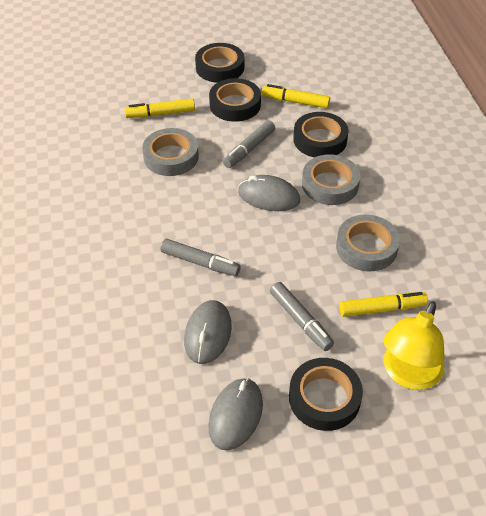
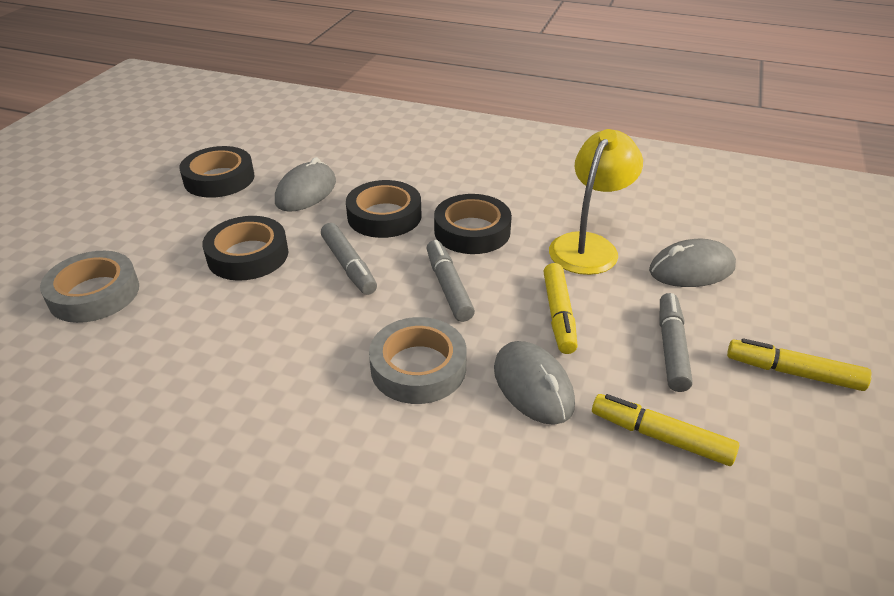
grey tape: [142,128,199,176] [302,154,360,205] [336,215,400,271] = 3 -> [40,251,139,323] [369,317,467,404] = 2

